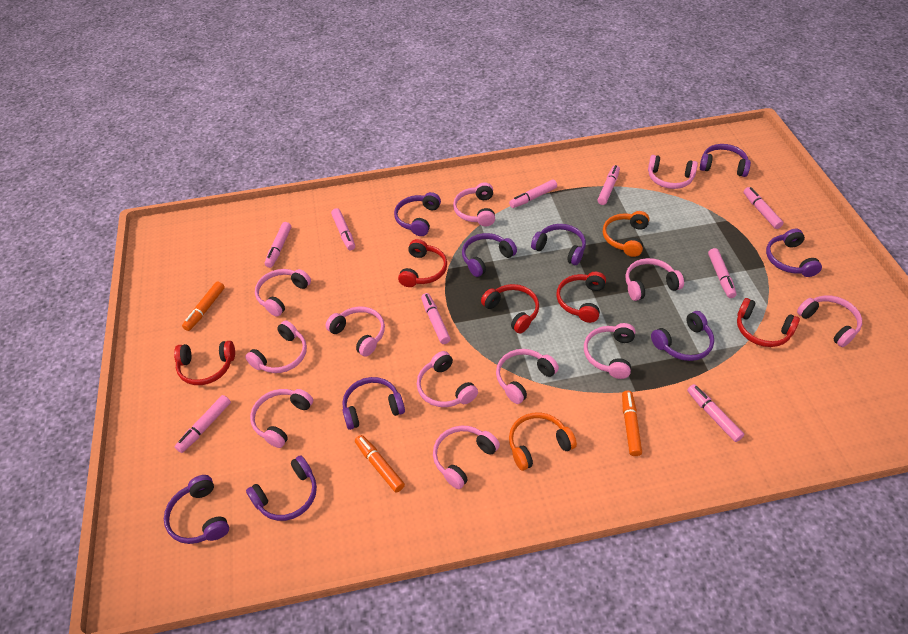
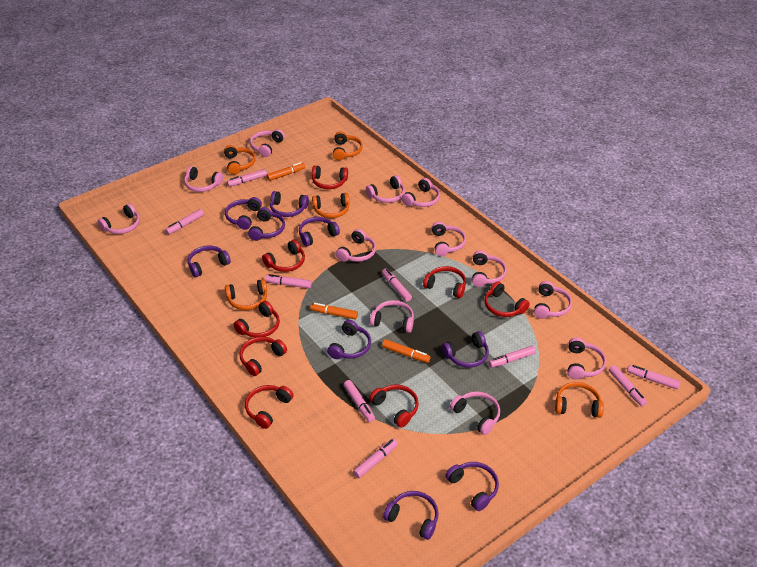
orange headphones: [509,412,577,471] [603,211,649,257] = 2 -> [224,145,256,175] [225,279,267,310] [312,193,350,218] [333,131,363,161] [555,382,604,418] = 5
red headphones: [174,341,235,385] [398,239,447,287] [481,284,539,333] [556,272,606,323] [737,298,800,347] = 5 -> [233,301,280,338] [240,337,287,376] [245,385,294,429] [262,239,305,272] [312,165,348,189] [369,384,419,428] [423,266,466,298] [484,281,530,317] = 8

